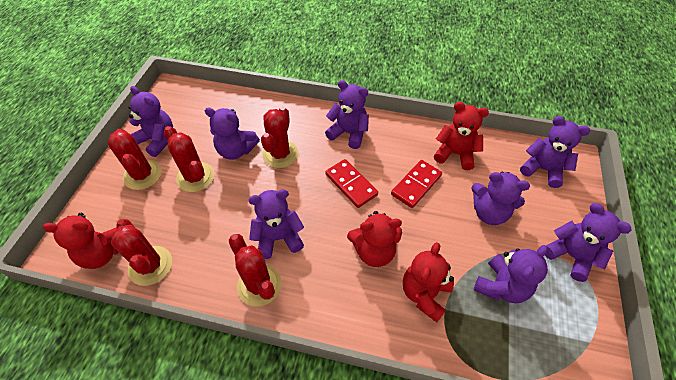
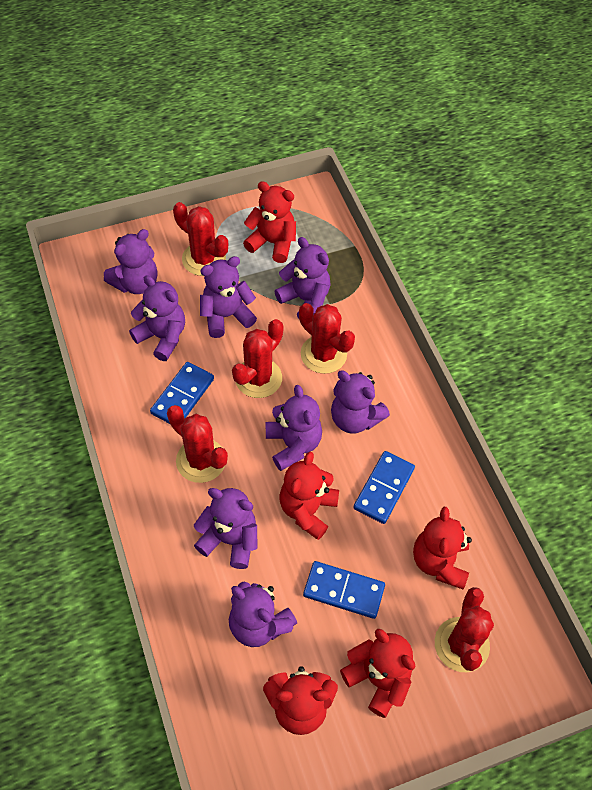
blue domino: none = 0 -> [150,362,214,424] [303,561,385,619] [353,451,415,524] = 3
red domino: [325,159,378,208] [391,160,442,208] = 2 -> none = 0
red teddy bear: [43,213,119,269] [347,211,402,267] [403,242,454,323] [434,102,489,170] = 4 -> [243,181,296,263] [263,666,338,735] [280,452,339,540] [340,629,415,718] [413,507,472,589] = 5

